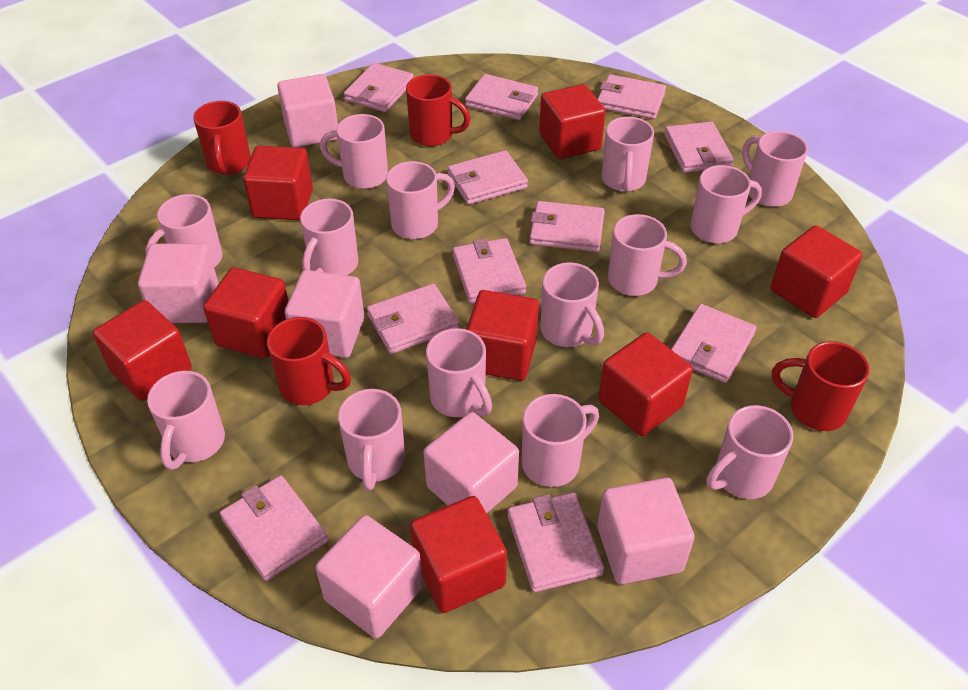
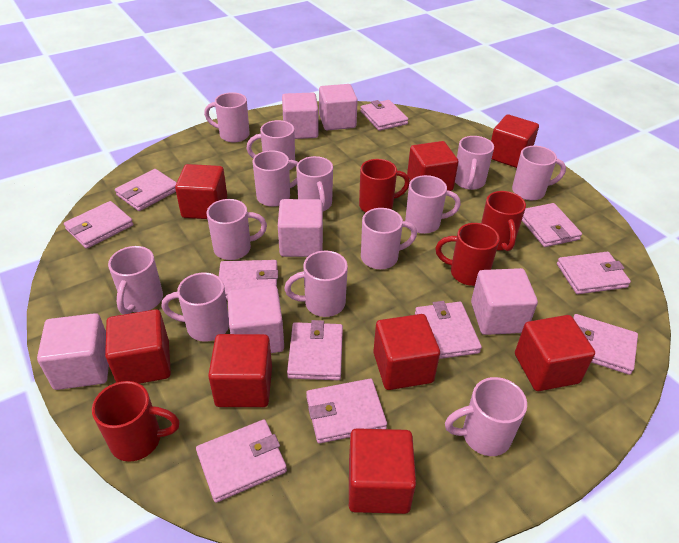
pink mug: [146,194,222,267] [147,371,225,470] [300,199,358,275] [320,114,388,189] [338,389,405,491] [386,161,455,239] [426,328,492,417] [522,394,599,487] [540,262,604,347] [601,117,654,192] [608,214,687,296] [691,165,762,243] [706,405,793,499] [742,131,808,207] = 14 -> [108,246,163,314] [162,272,229,342] [204,92,250,143] [207,199,267,260] [246,120,295,170] [253,150,298,207] [284,250,348,317] [296,156,333,212] [361,208,417,269] [405,175,461,234] [445,377,527,456] [455,136,494,190] [512,146,566,200] = 13

